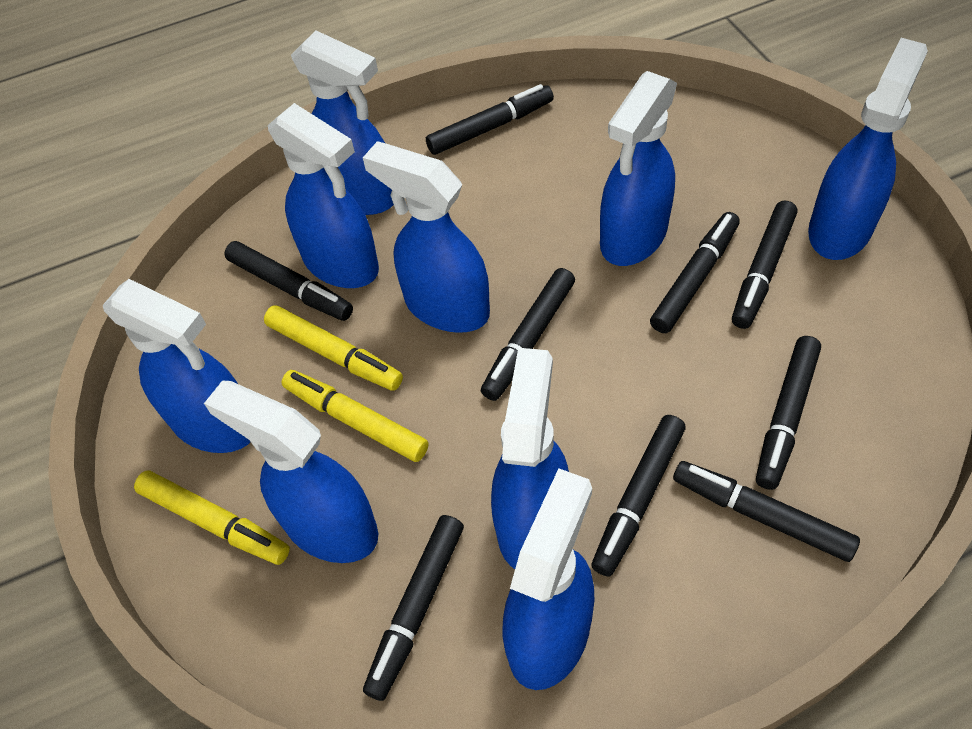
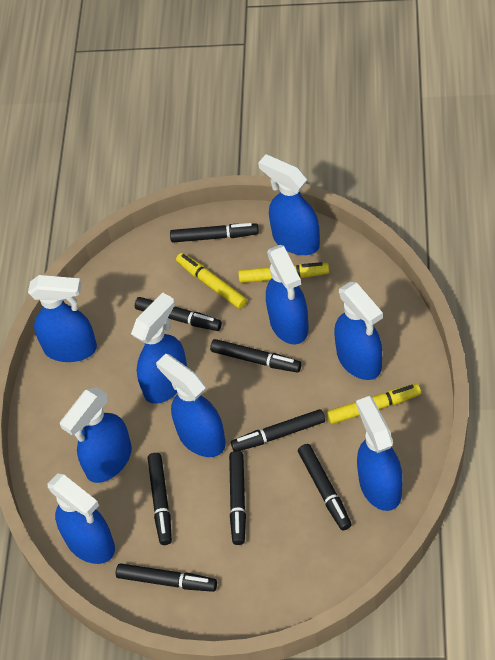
black marker: [225,241,353,321] [363,515,464,701] [426,84,554,155] [481,268,575,401] [591,415,686,577] [650,212,740,333] [673,461,860,562] [732,201,797,329] [756,336,821,490] = 9 -> [116,563,217,592] [135,297,222,331] [148,453,172,545] [170,223,259,243] [210,339,301,372] [229,451,246,545] [231,409,325,451] [298,444,352,530] = 8

